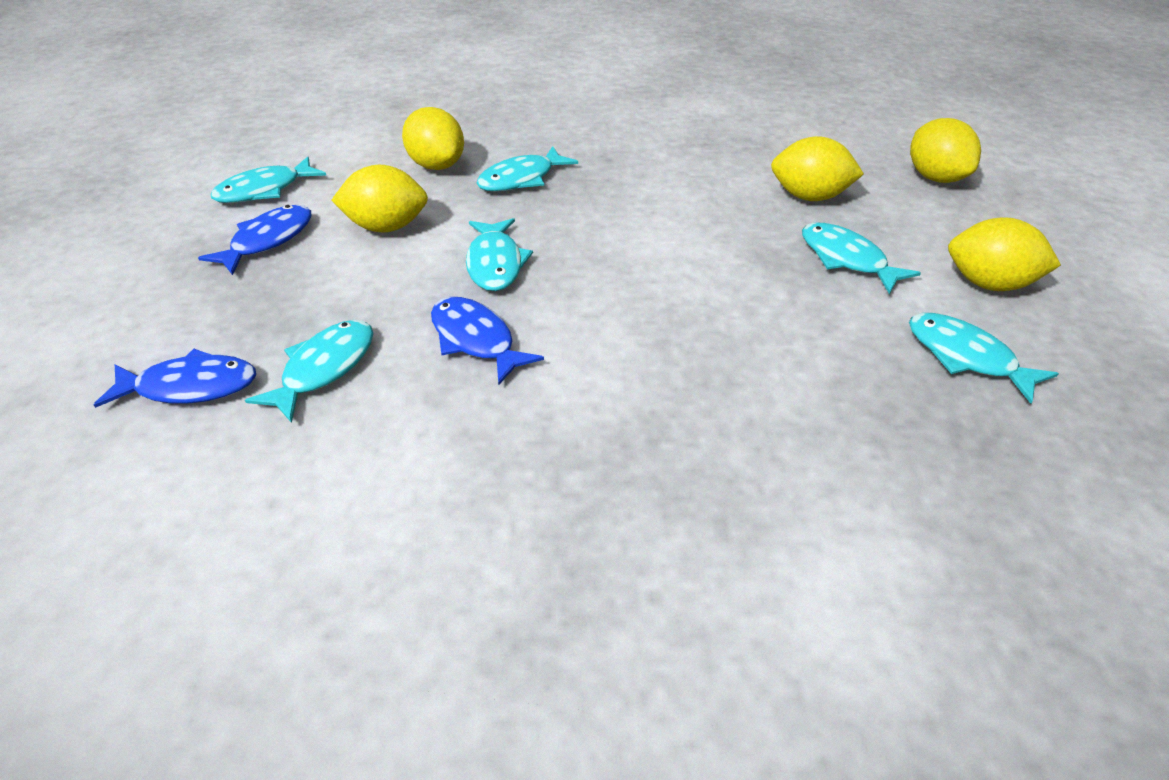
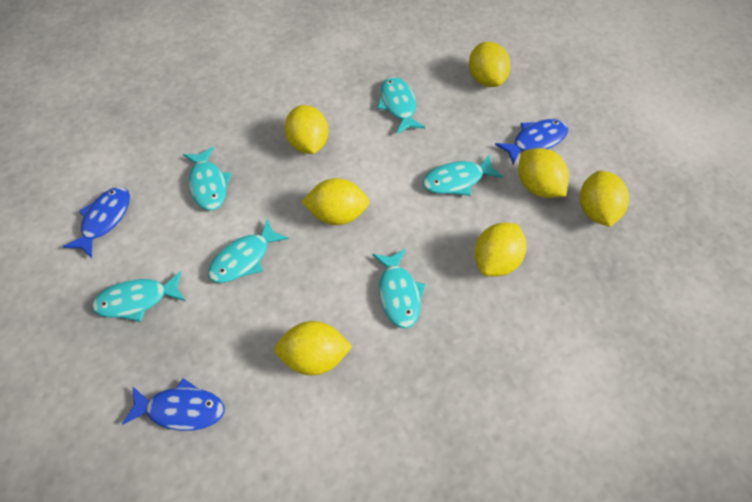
yellow lemon: [331,165,428,233] [402,107,464,170] [771,136,864,201] [910,118,981,183] [948,217,1061,291] = 5 -> [274,321,353,375] [285,105,329,154] [302,178,369,225] [469,42,511,87] [474,223,526,277] [518,148,569,198] [580,171,629,227] = 7

